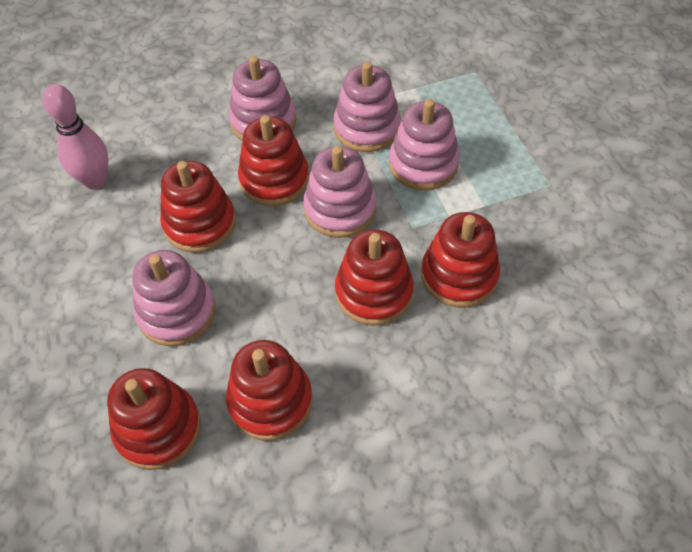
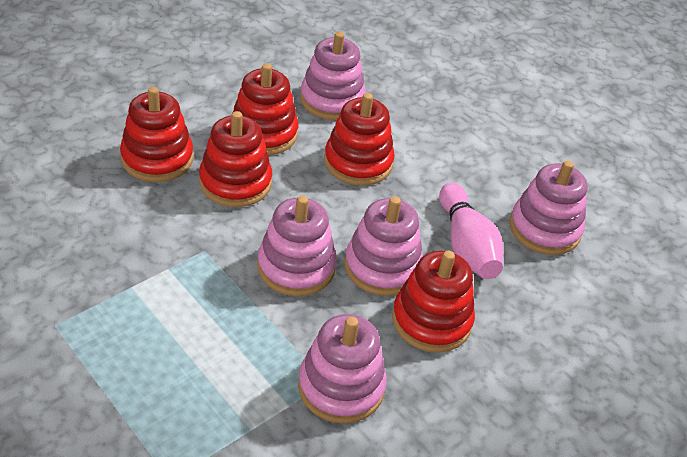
red stacking toy: [107,368,201,470] [160,161,236,253] [226,340,312,441] [238,115,309,206] [335,229,414,326] [421,212,500,308] = 6 -> [120,87,193,182] [199,111,272,207] [233,63,298,155] [324,93,395,186] [392,251,475,353] = 5

